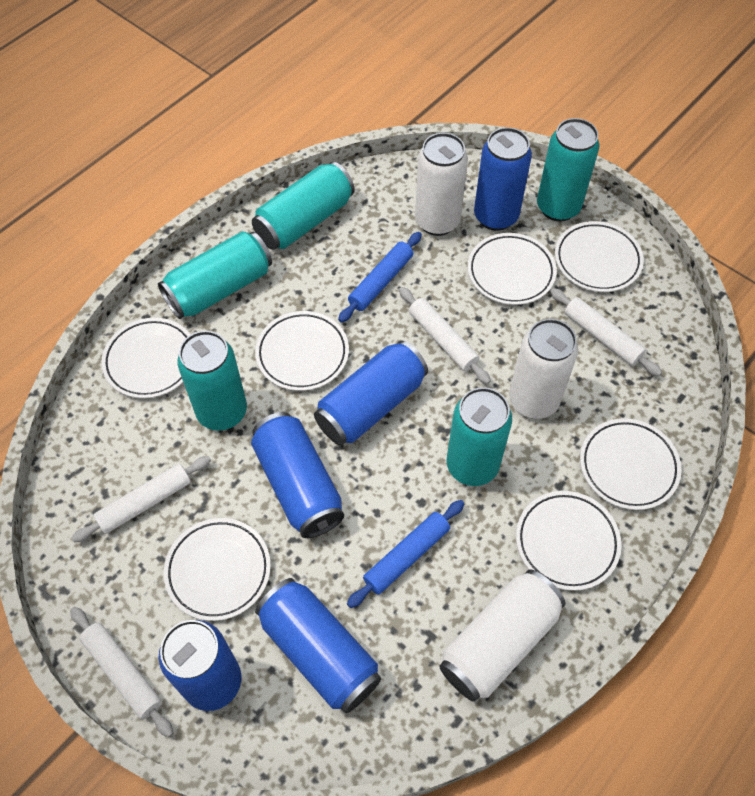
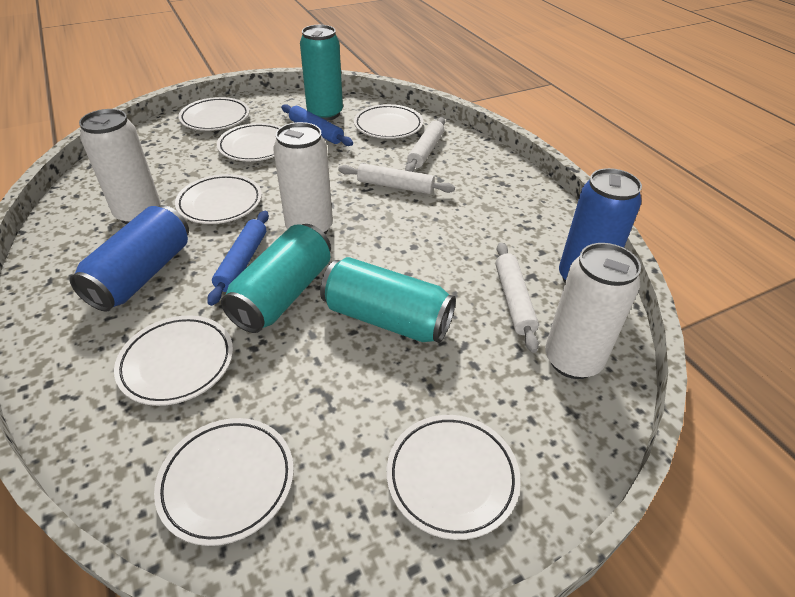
blue can: [159,620,241,711] [251,412,344,538] [255,578,381,713] [314,341,428,445] [474,127,532,231] = 5 -> [70,205,189,312] [559,168,642,282] = 2
turquoise can: [158,231,272,319] [177,331,247,431] [252,162,355,250] [446,387,512,486] [537,118,599,222] = 5 -> [221,224,331,333] [300,25,343,121] [320,257,456,343] = 3
white rolling pin: [70,607,173,738] [71,456,211,543] [399,287,491,384] [550,288,662,376] = 4 -> [338,163,455,194] [405,117,445,172] [495,242,539,353] = 3

